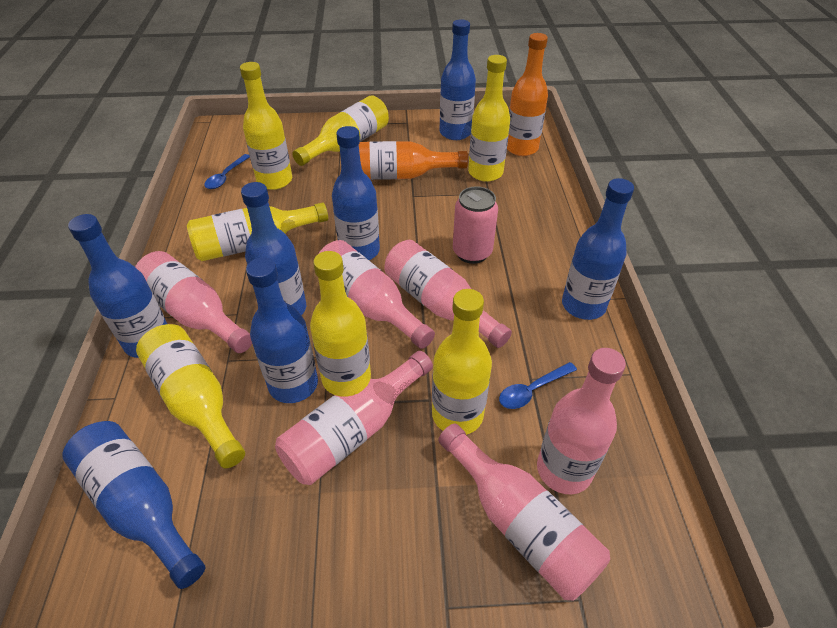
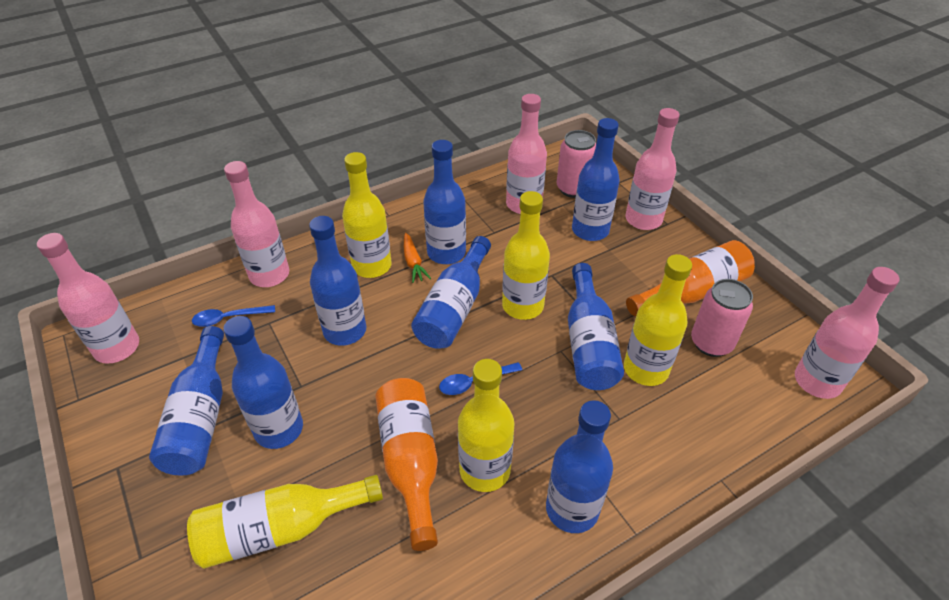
blue bottle: [62,421,205,589] [68,214,167,358] [241,182,306,315] [246,257,318,403] [332,126,380,260] [439,19,476,140] [562,178,634,320] = 7 -> [149,326,224,476] [223,316,303,449] [309,216,366,346] [411,236,491,349] [423,140,466,264] [546,400,613,533] [568,263,624,390] [572,118,620,241] = 8
orange carrot: none = 0 -> [404,233,431,283] = 1
pink bottle: [135,251,252,353] [275,351,433,485] [318,240,435,349] [385,240,512,348] [438,423,610,600] [537,348,626,494] = 6 -> [37,233,139,364] [224,161,289,287] [506,94,547,214] [625,108,680,230] [795,267,899,399] = 5
pink can: [453,186,498,264] = 1 -> [557,130,596,198] [691,279,753,357] = 2
yellow bottle: [136,324,245,468] [187,203,328,261] [240,62,292,190] [292,95,389,166] [310,251,371,395] [432,289,492,435] [468,55,510,182] = 7 -> [187,475,383,569] [342,152,392,278] [458,359,514,492] [502,191,550,320] [624,254,692,386] = 5

